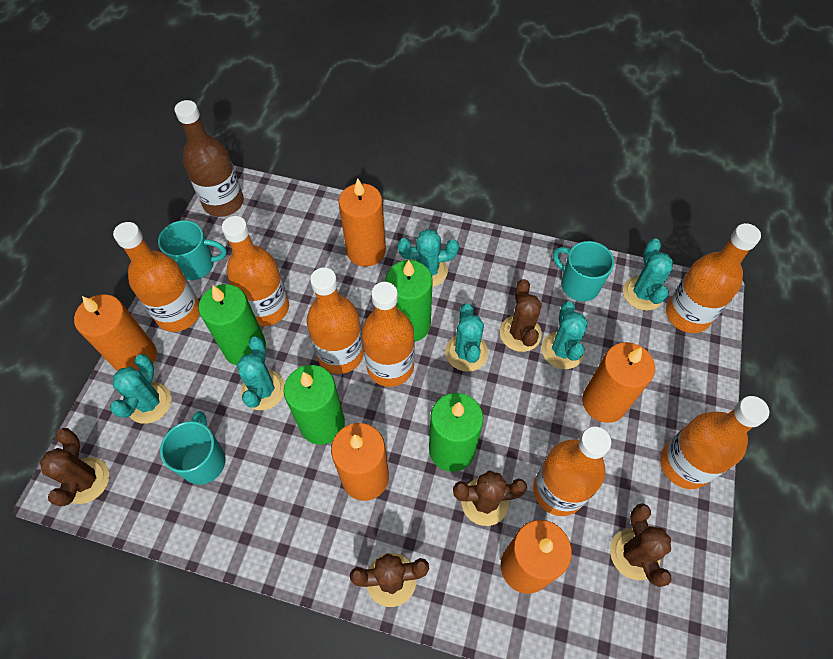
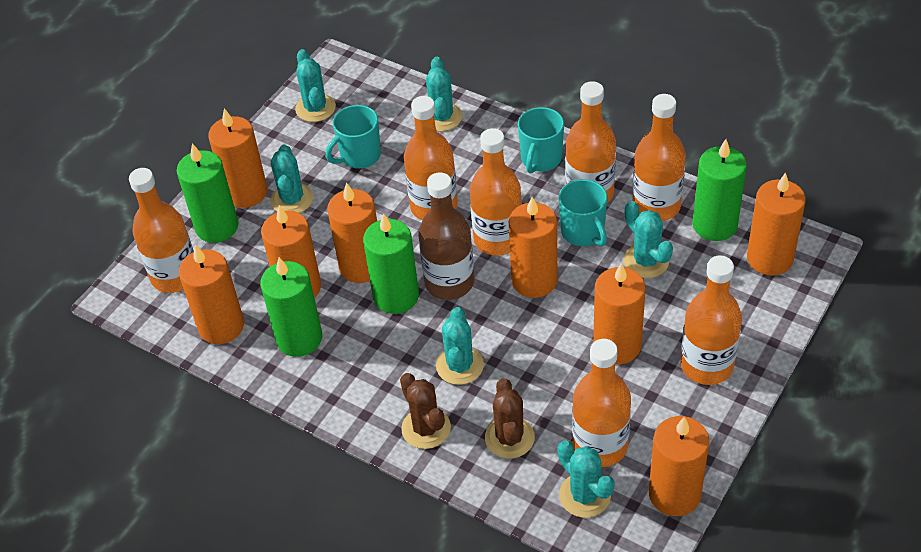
brown cactus: [40,428,109,506] [350,553,429,607] [453,470,527,526] [500,279,542,352] [610,503,672,587] = 5 -> [400,373,451,449] [485,378,535,459] = 2
orange candle: [74,294,157,371] [331,423,389,501] [338,179,386,267] [501,520,572,594] [582,342,655,423] = 5 -> [179,245,244,344] [208,108,267,208] [261,205,321,298] [327,182,377,283] [509,197,557,298] [593,263,646,364] [649,416,709,516] [747,173,806,276] = 8

